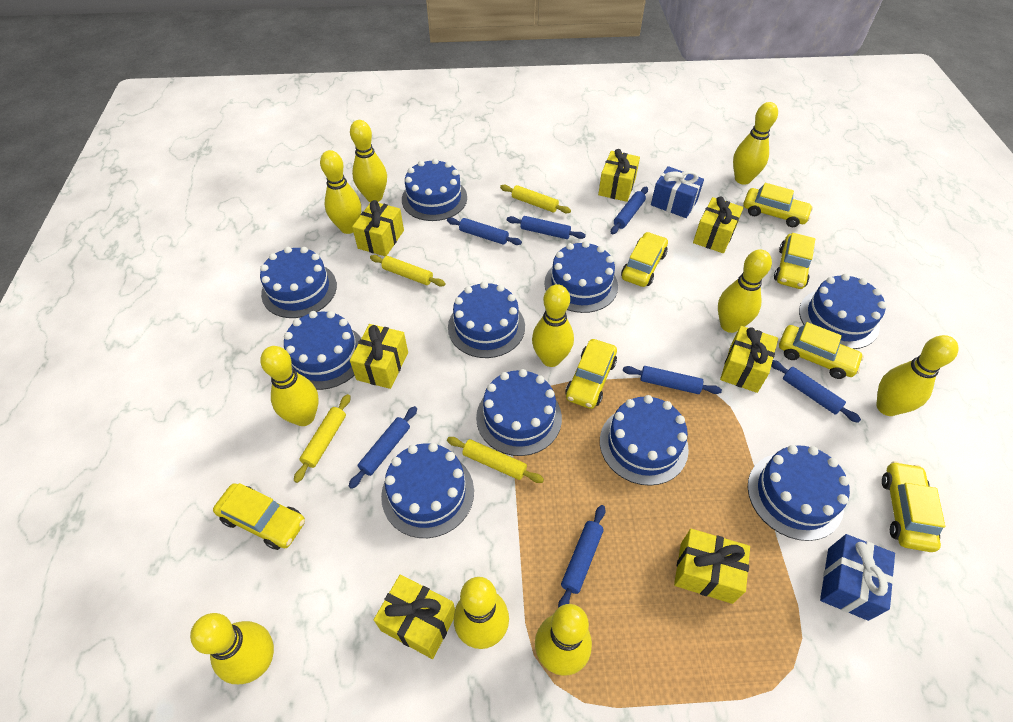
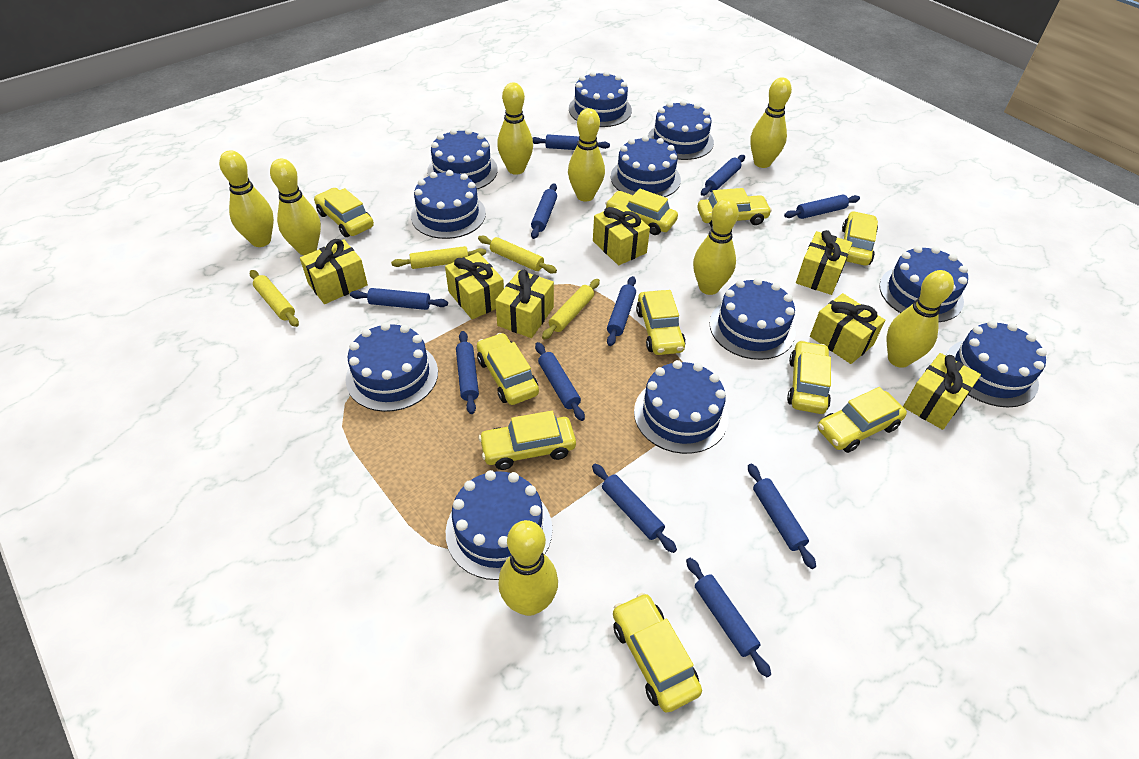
blue cake: [260,247,337,318] [284,311,361,390] [381,443,474,538] [402,158,467,221] [448,282,525,358] [476,369,562,456] [544,241,618,313] [600,395,689,486] [748,445,850,541] [799,274,887,349] = 10 -> [346,323,438,412] [411,170,486,239] [427,129,498,189] [446,470,552,580] [569,71,632,127] [611,136,681,197] [634,360,728,454] [648,100,714,160] [710,278,796,360] [879,246,968,322] [946,320,1047,408] = 11
blue gift: [651,166,704,218] [820,534,895,621] = 2 -> none = 0
blue rolling pin: [349,406,417,489] [447,218,522,245] [507,216,586,239] [558,505,605,608] [611,187,648,234] [623,366,722,394] [771,360,861,423] = 7 -> [350,288,448,310] [456,331,479,414] [531,183,557,239] [532,134,610,150] [535,342,585,421] [592,464,677,553] [607,276,636,346] [686,558,771,677] [701,155,745,196] [748,464,816,569] [784,194,860,219] = 11
yellow bowling pin: [190,613,274,684] [260,346,319,426] [320,150,361,234] [350,120,387,202] [454,577,509,649] [532,284,574,367] [535,604,592,676] [718,249,772,333] [733,102,778,185] [876,335,958,416] = 10 -> [219,150,274,247] [270,158,321,255] [497,83,533,175] [498,520,558,616] [568,108,605,202] [693,198,739,295] [750,77,792,168] [887,270,954,368] = 8
yellow car: [213,483,305,550] [565,339,617,409] [621,232,668,287] [743,183,813,227] [774,233,815,289] [779,322,864,379] [882,461,945,552] = 7 -> [314,188,374,237] [477,333,539,405] [478,411,576,470] [605,188,678,235] [613,593,702,713] [636,290,686,355] [698,188,772,227] [787,340,831,414] [818,387,907,453] [842,211,878,265] = 10

